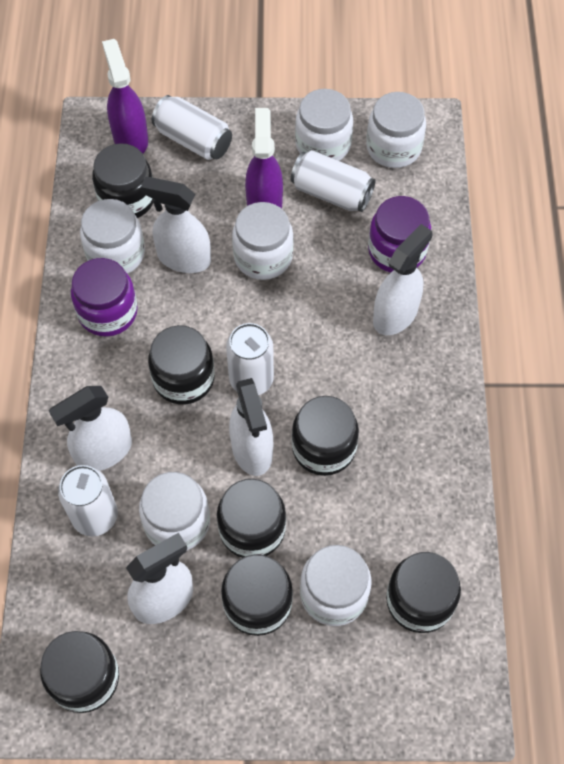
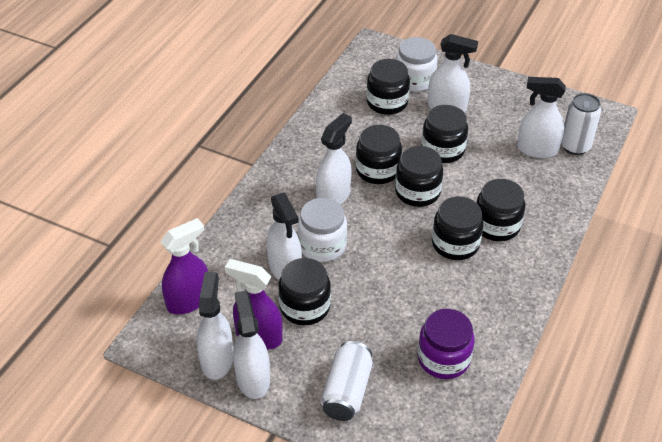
purple jar: [71,258,138,337] [368,196,431,273] = 2 -> [418,309,475,379] = 1
white can: [58,465,118,536] [152,95,232,160] [226,323,274,395] [291,150,375,212] = 4 -> [321,341,373,421] [561,93,601,155] = 2
white jar: [80,199,145,274] [139,472,210,550] [232,202,293,280] [295,89,353,161] [300,545,372,626] [366,92,426,168] = 6 -> [298,198,347,262] [396,37,438,92] = 2
white spray bottle: [49,386,132,471] [126,533,193,624] [141,177,211,273] [229,378,273,476] [373,224,432,335] = 5 -> [197,272,233,380] [233,291,270,399] [267,193,302,280] [316,113,352,205] [428,34,478,112] [517,77,566,158] = 6

